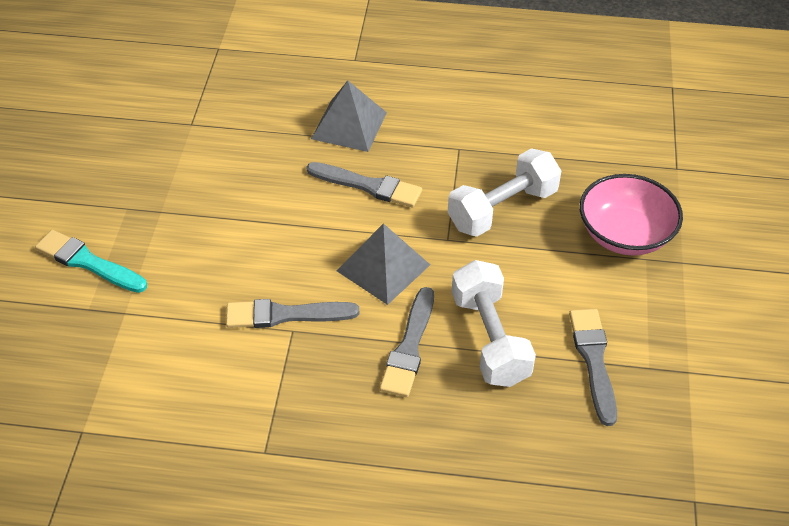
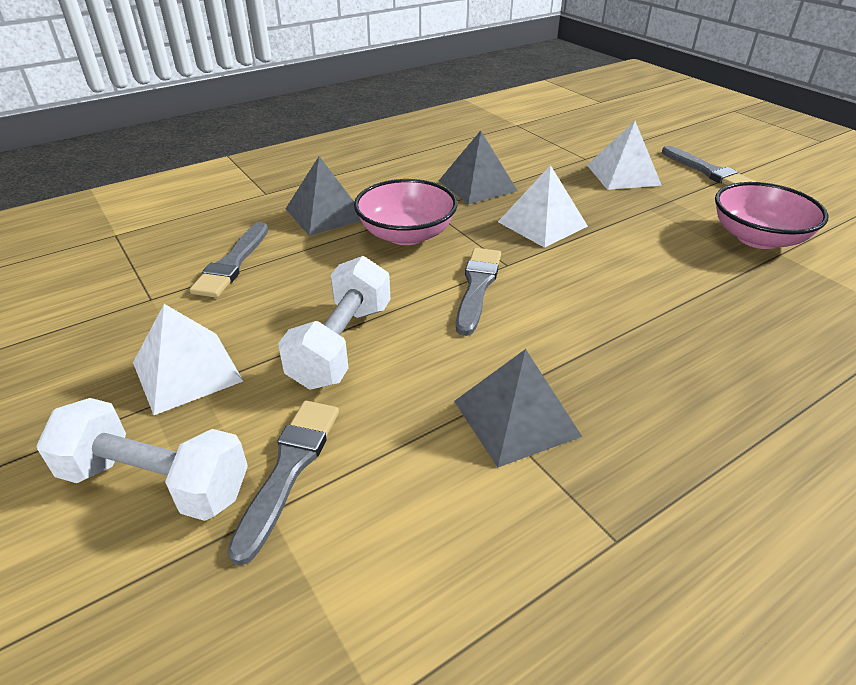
grey pyramid: [311,81,387,152] [336,223,430,305] = 2 -> [286,156,361,236] [439,130,518,204] [454,349,582,468] = 3
pink bowl: [580,174,683,256] = 1 -> [354,179,457,245] [715,182,828,249] = 2
turquoise brush: [35,230,147,293] = 1 -> none = 0
white pyramid: none = 0 -> [133,304,243,415] [498,165,588,248] [587,121,662,190] = 3

